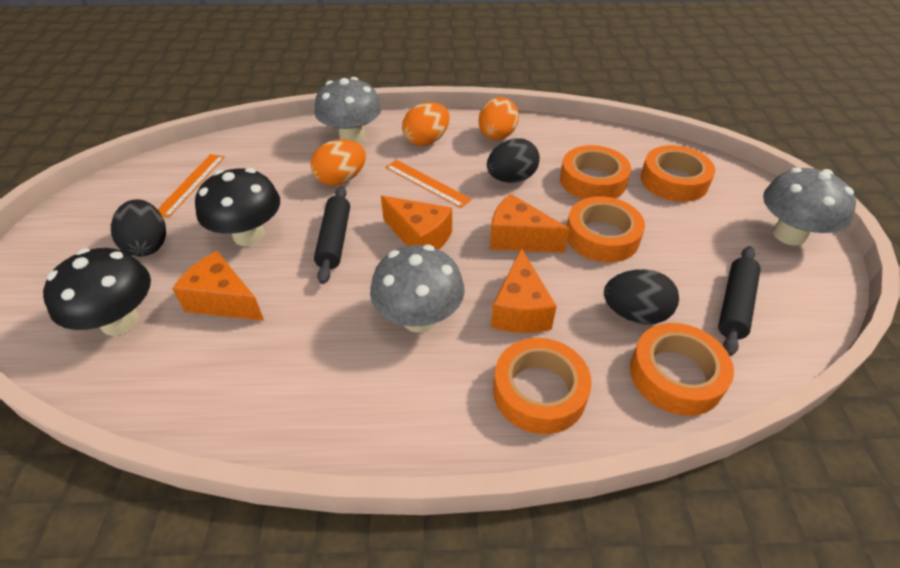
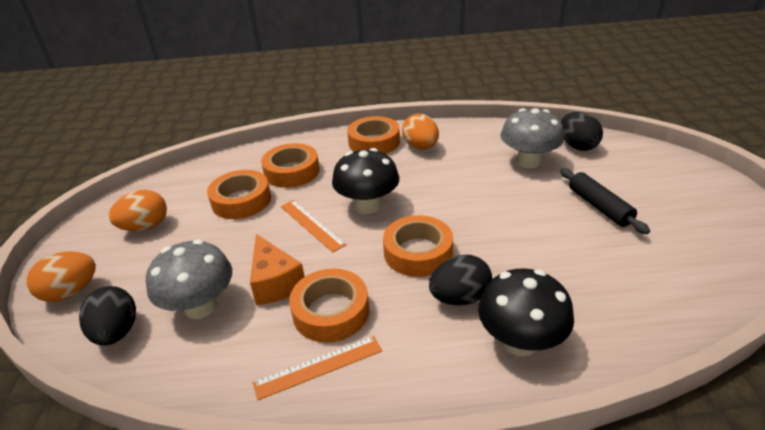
black rolling pin: [314,186,350,284] [718,246,761,356] = 2 -> [560,168,650,234] = 1
grey mushroom: [314,77,382,143] [370,245,465,333] [763,168,856,246] = 3 -> [146,239,232,319] [501,108,564,168] = 2
orange cheese: [172,251,264,321] [381,196,452,249] [490,194,570,253] [491,248,557,333] = 4 -> [250,234,305,306] = 1

